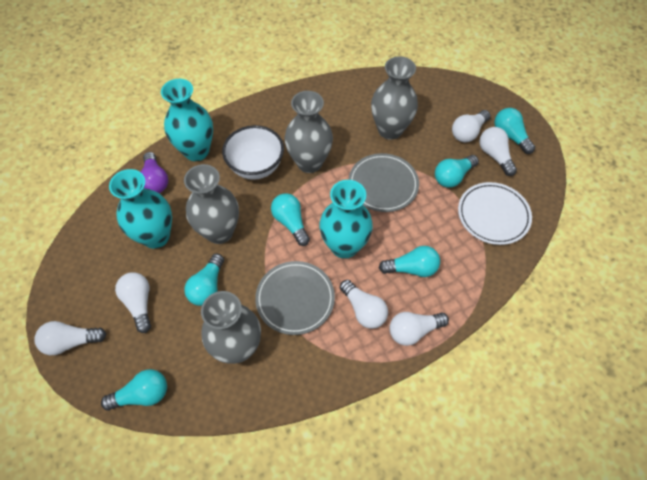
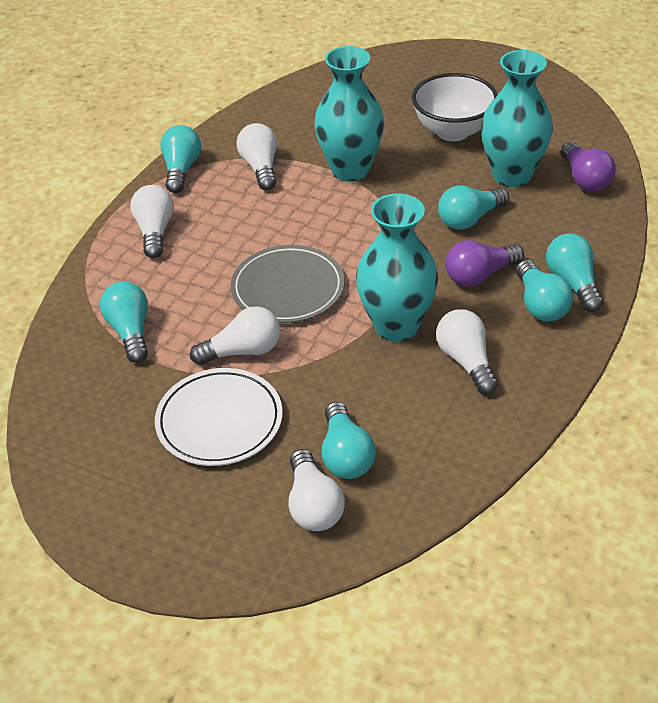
grey plate: [255,261,335,335] [349,153,419,212] = 2 -> [231,245,345,323] = 1
grey vase: [184,164,239,244] [201,291,261,364] [284,91,333,173] [371,56,418,140] = 4 -> none = 0
purple light bulb: [140,152,168,193] = 1 -> [445,240,524,287] [561,142,616,192] = 2
white light bulb: [34,321,107,355] [115,272,151,333] [340,279,388,329] [389,312,449,346] [452,110,491,142] [479,127,517,176] = 6 -> [130,185,174,258] [190,306,280,365] [236,123,277,190] [289,449,345,531] [436,309,498,394] = 5

